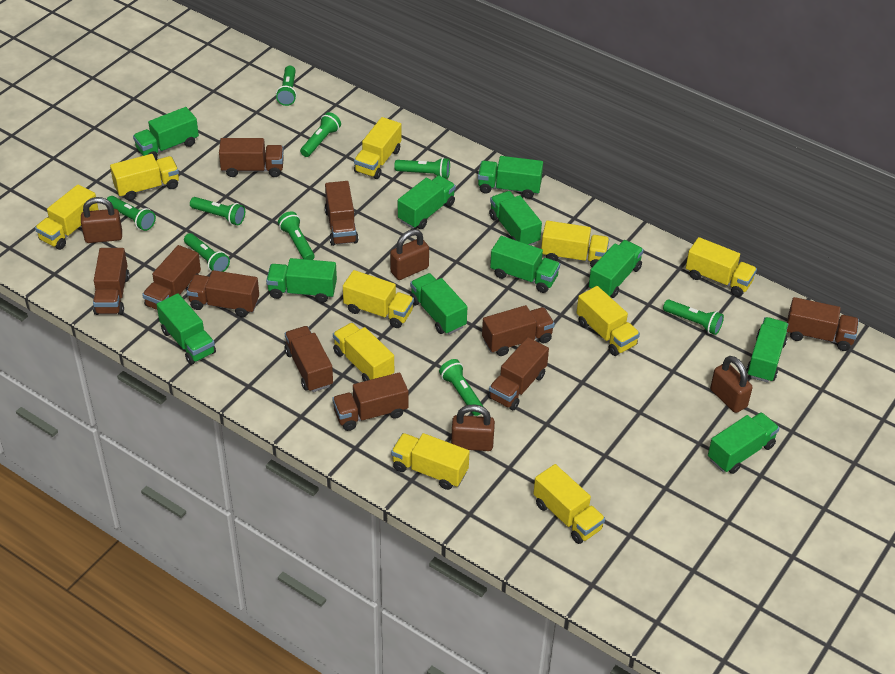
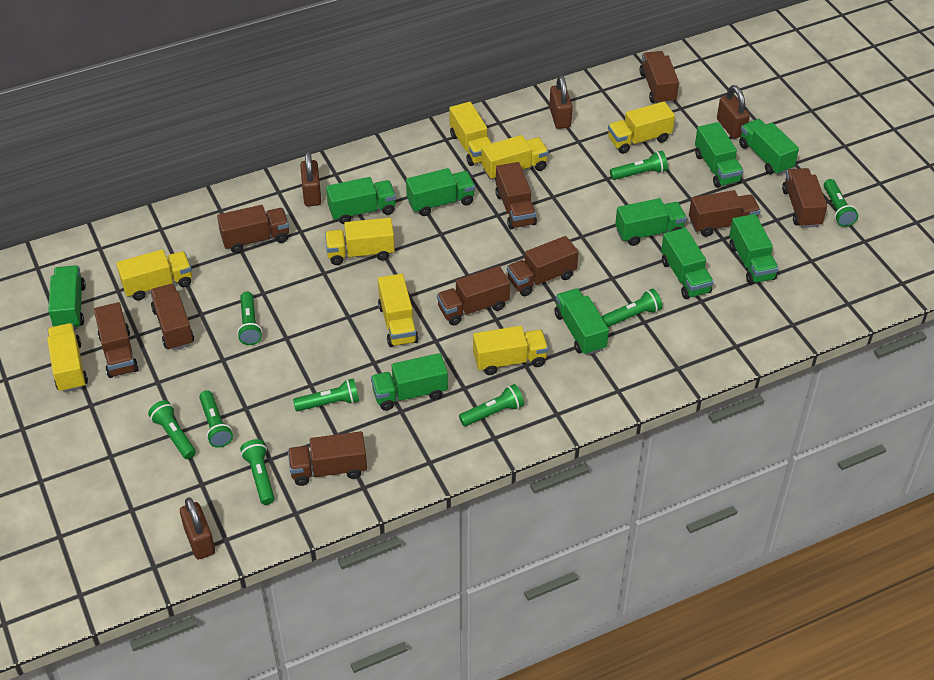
green truck: [133,107,199,160] [157,293,216,365] [266,258,337,303] [398,175,456,229] [410,273,467,335] [478,156,543,199] [489,191,542,246] [490,236,560,293] [589,240,644,298] [708,412,779,474] [746,317,789,383] = 11 -> [48,265,86,329] [326,177,396,224] [371,353,448,411] [406,168,475,216] [554,288,609,355] [615,198,687,246] [661,228,714,299] [695,122,744,188] [729,214,779,285] [739,119,799,175] = 10
yellow truck: [35,184,98,250] [110,154,179,201] [333,323,394,381] [343,270,414,328] [354,117,401,179] [391,433,470,490] [533,464,605,544] [541,221,609,267] [576,286,640,356] [686,237,757,297] = 10 -> [47,323,88,393] [116,249,192,301] [325,218,395,265] [378,274,419,347] [449,102,492,166] [473,326,548,375] [481,135,549,181] [608,102,675,154] = 8

